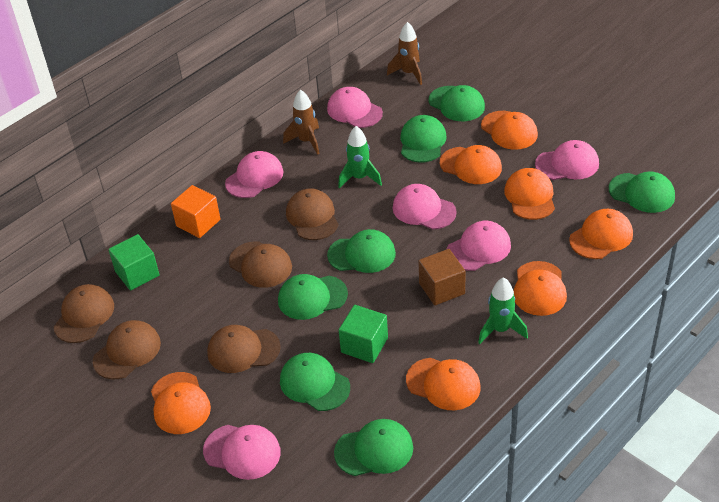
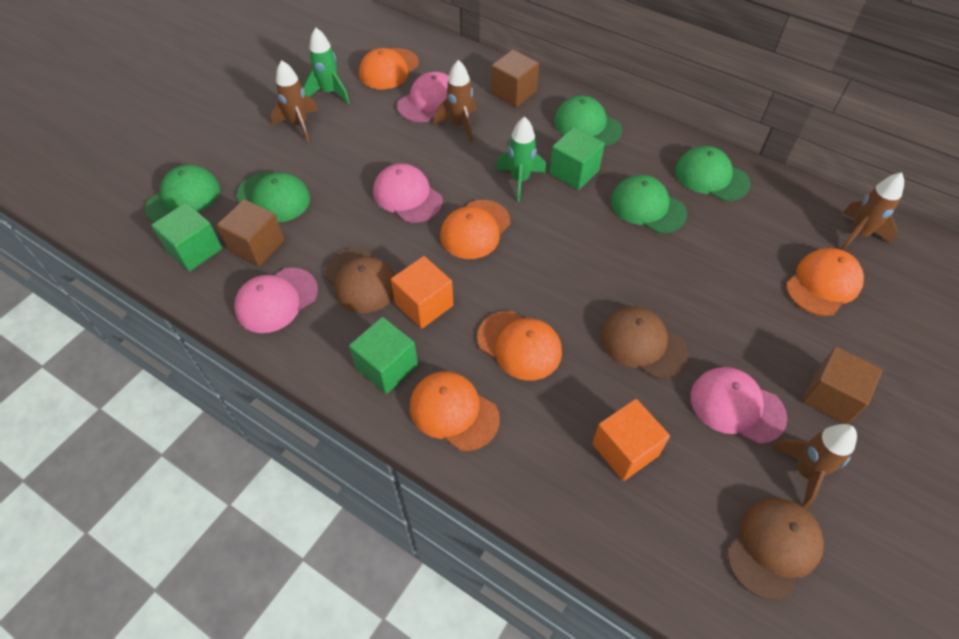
brown cap: [54,284,114,343] [93,320,161,379] [207,325,281,373] [229,241,292,288] [286,188,338,240] = 5 -> [324,248,395,313] [601,307,689,379] [727,498,824,600] = 3
brown cube: [418,249,466,305] = 1 -> [217,199,284,266] [491,50,539,107] [802,347,883,424] = 3
brown rocket: [283,90,319,155] [387,22,422,85] = 2 -> [271,60,318,142] [433,60,477,142] [771,424,857,509] [840,172,904,250] = 4
green cap: [278,274,348,320] [280,353,350,411] [327,229,396,273] [334,419,413,476] [401,115,447,163] [429,85,485,121] [609,172,675,213] = 7 -> [145,165,220,223] [237,172,310,222] [554,95,622,146] [611,175,687,233] [675,146,750,201] = 5
green cube: [108,234,160,291] [339,305,388,363] = 2 -> [151,203,222,271] [349,317,418,394] [549,127,605,190] = 3
orange cap: [151,372,211,434] [406,358,481,410] [440,145,502,184] [481,111,538,150] [504,168,555,220] [514,261,567,316] [569,209,633,259] = 7 -> [359,48,419,89] [410,371,500,451] [440,200,510,259] [477,311,562,381] [786,248,864,316] = 5
orange cube: [171,185,220,238] = 1 -> [391,256,453,329] [592,399,670,481] = 2
pink cap: [203,425,281,480] [225,151,283,198] [327,87,383,128] [393,184,457,230] [447,221,511,271] [535,140,599,180] = 6 -> [234,268,318,333] [373,163,443,223] [397,72,449,122] [691,367,787,444] = 4

